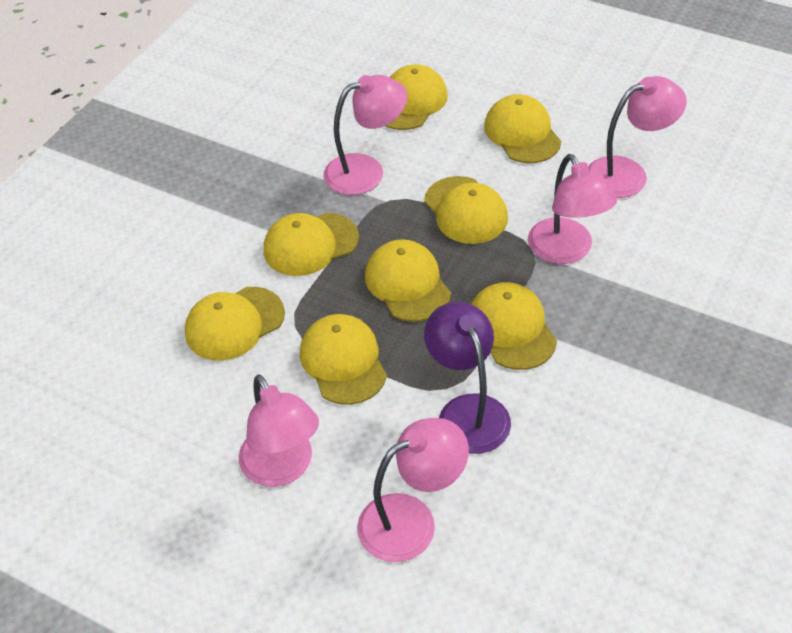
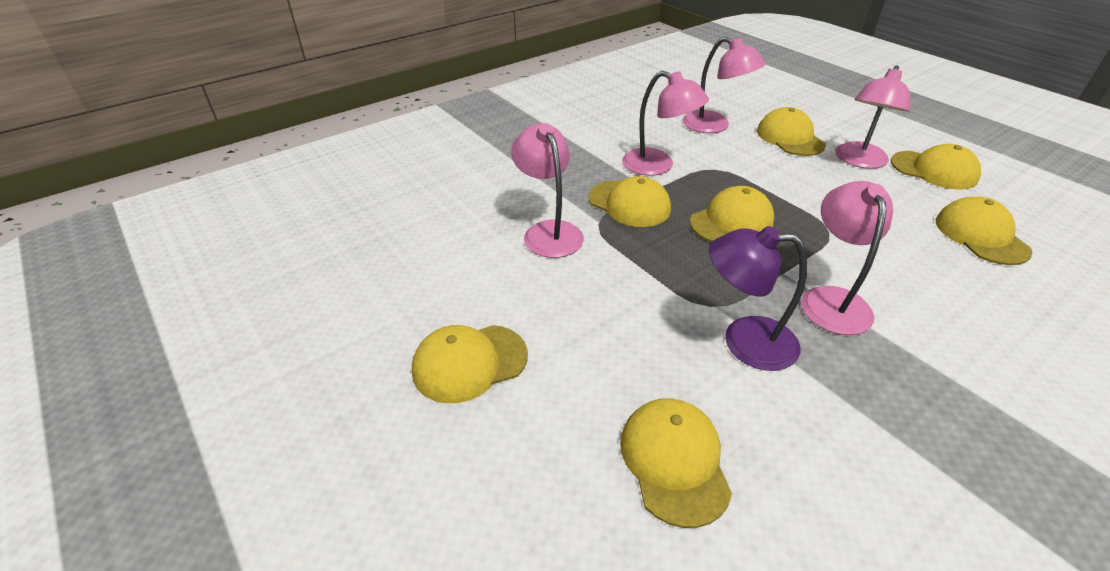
yellow cap: [185,287,285,360] [264,213,359,276] [300,314,387,405] [365,239,451,322] [386,64,448,130] [424,176,508,244] [471,282,557,370] [484,94,561,163] = 8 -> [412,325,528,403] [588,176,671,227] [620,398,732,528] [690,186,774,242] [757,107,826,156] [891,144,981,190] [936,196,1032,265] = 7

